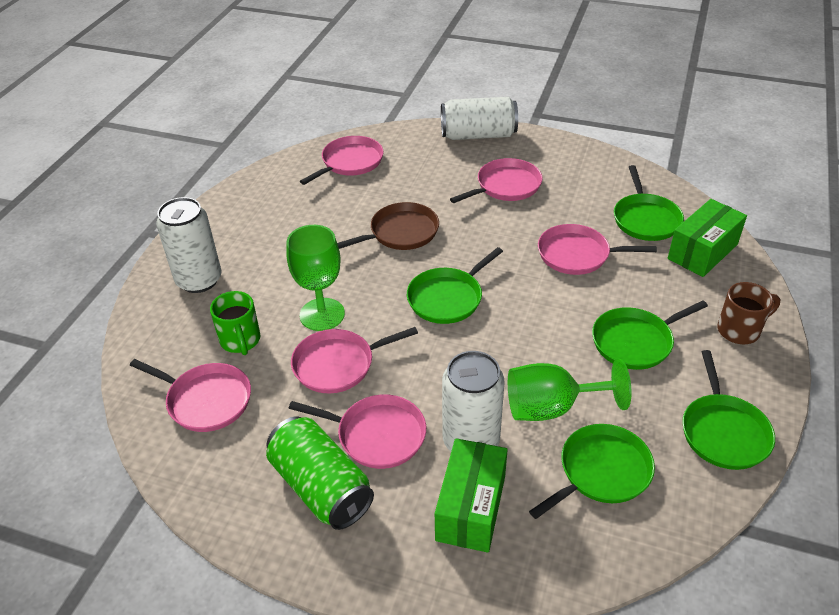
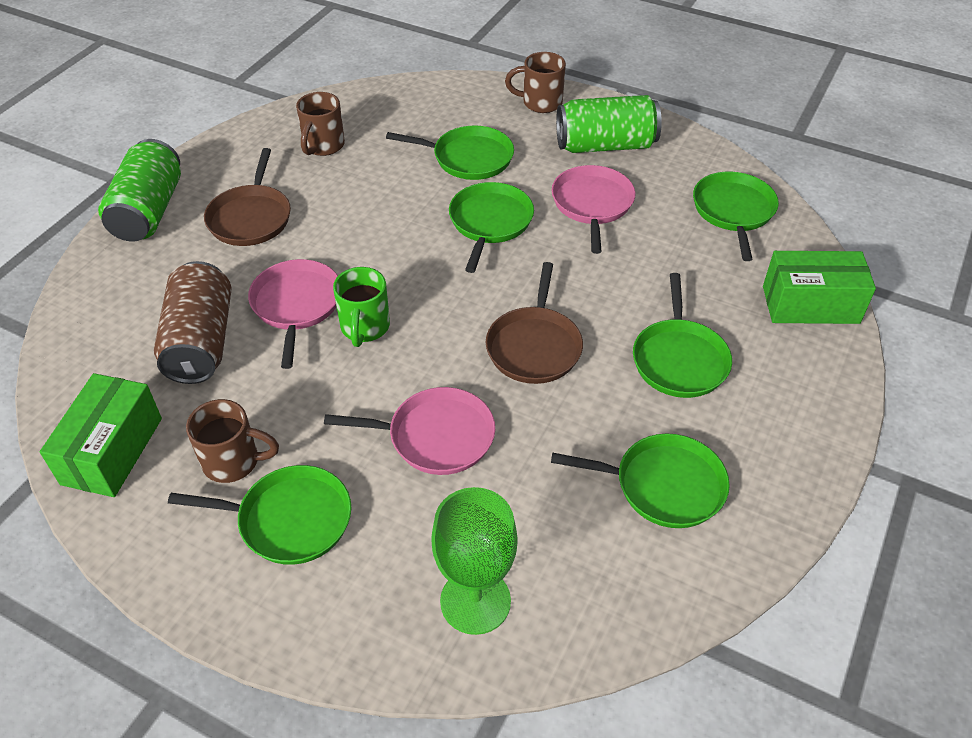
brown can: none = 0 -> [154,261,231,384] = 1
brown mug: [717,282,780,344] = 1 -> [186,399,279,483] [296,92,345,156] [505,52,566,113] = 3
brown pan: [337,202,439,250] = 1 -> [204,148,291,246] [486,262,583,384] = 2
green can: [266,416,374,530] = 1 -> [98,139,181,242] [556,95,662,153] = 2
green goblet: [286,225,345,331] [508,359,632,421] = 2 -> [431,487,518,635] = 1
green pan: [407,247,503,324] [529,424,655,519] [592,301,708,370] [614,165,684,241] [682,350,775,470] = 5 -> [168,465,351,565] [386,125,514,180] [449,182,534,273] [551,434,730,528] [633,273,732,398] [693,172,779,261] = 6
pink pan: [130,359,251,432] [288,394,426,469] [291,327,418,393] [300,136,384,185] [450,158,543,203] [538,224,657,275] = 6 -> [248,259,338,369] [324,387,495,475] [552,165,635,254] = 3
white can: [156,197,222,293] [441,97,518,140] [442,351,505,451] = 3 -> none = 0

